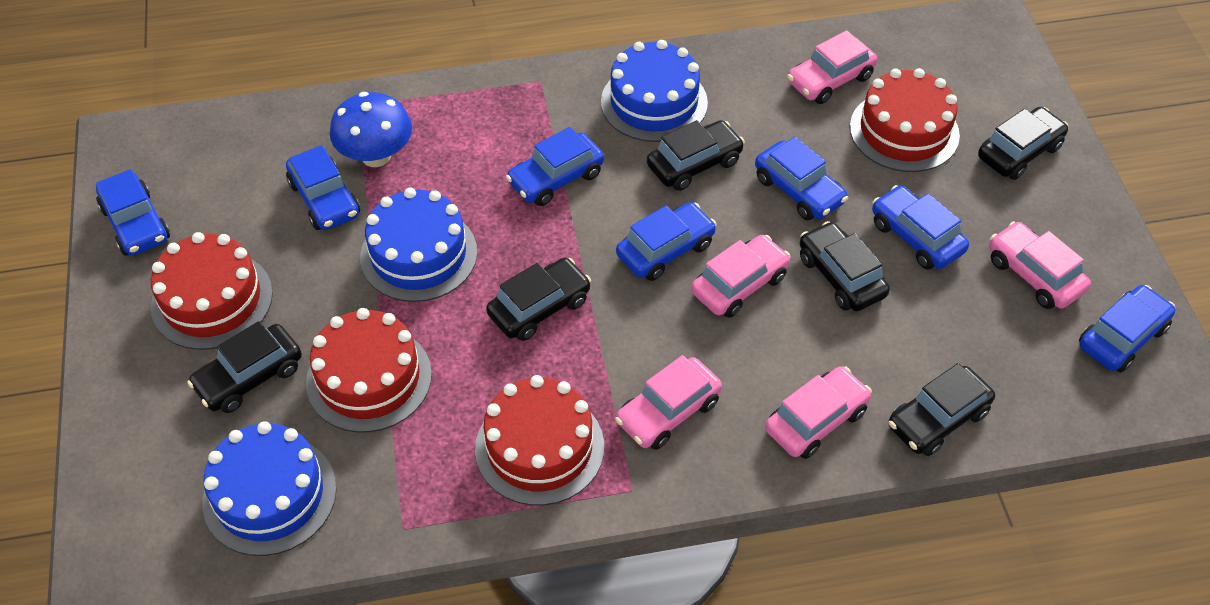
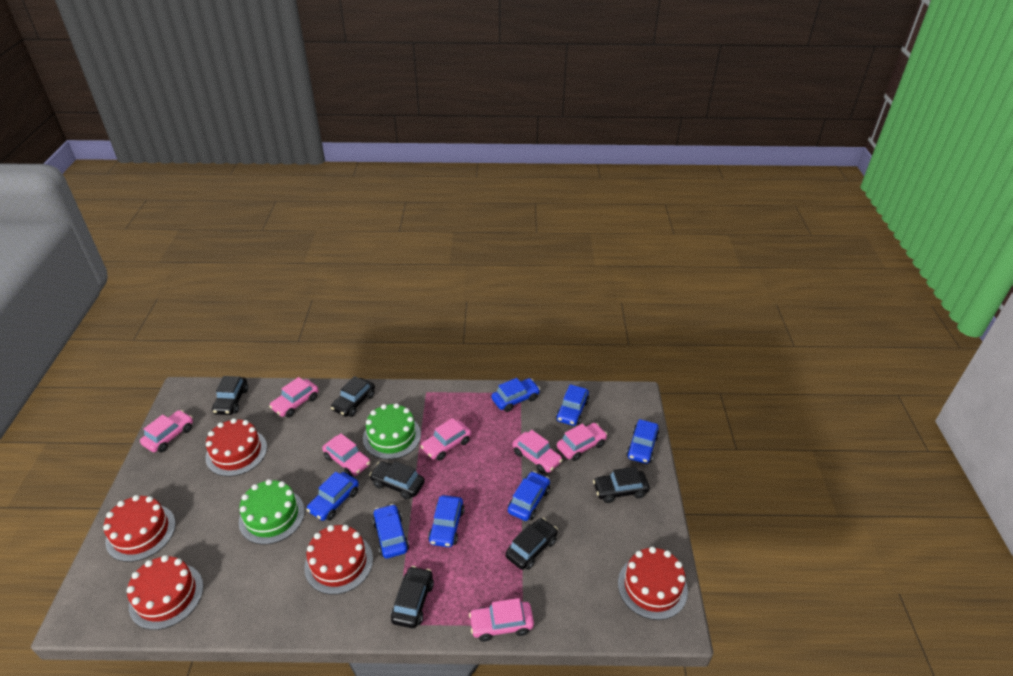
blue cake: [202,421,336,556] [360,188,477,302] [601,40,708,142] = 3 -> none = 0
blue mushroom: [330,92,412,167] = 1 -> none = 0
green cake: none = 0 -> [239,479,305,544] [363,403,421,459] = 2
pink car: [615,355,722,450] [691,235,791,318] [765,366,872,459] [787,30,877,104] [989,221,1091,309] = 5 -> [140,410,193,452] [269,377,319,417] [322,433,370,476] [420,418,471,461] [469,598,534,642] [513,430,563,474] [557,423,607,461] = 7
red cake: [151,232,273,350] [306,308,432,433] [475,375,604,506] [850,68,960,172] = 4 -> [103,495,176,562] [127,555,203,630] [206,418,267,476] [304,525,373,595] [618,547,688,620] = 5

